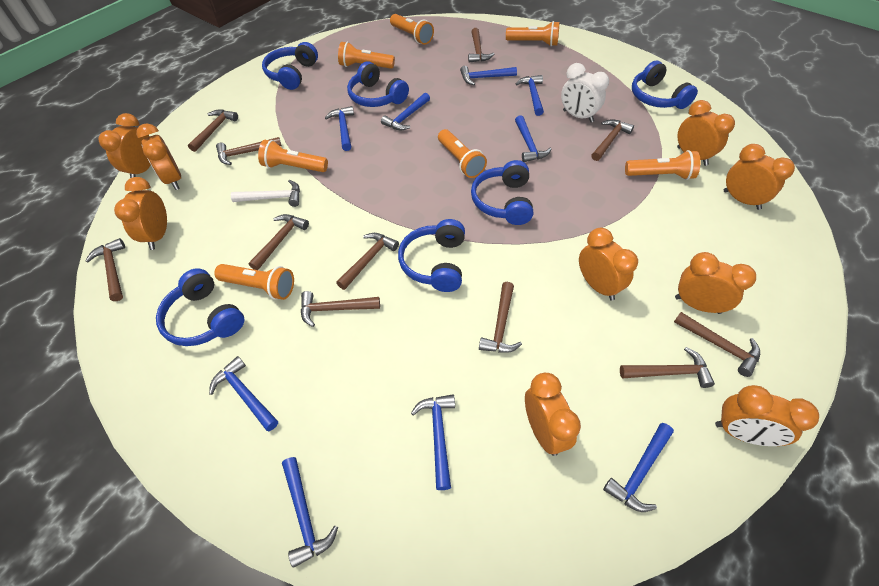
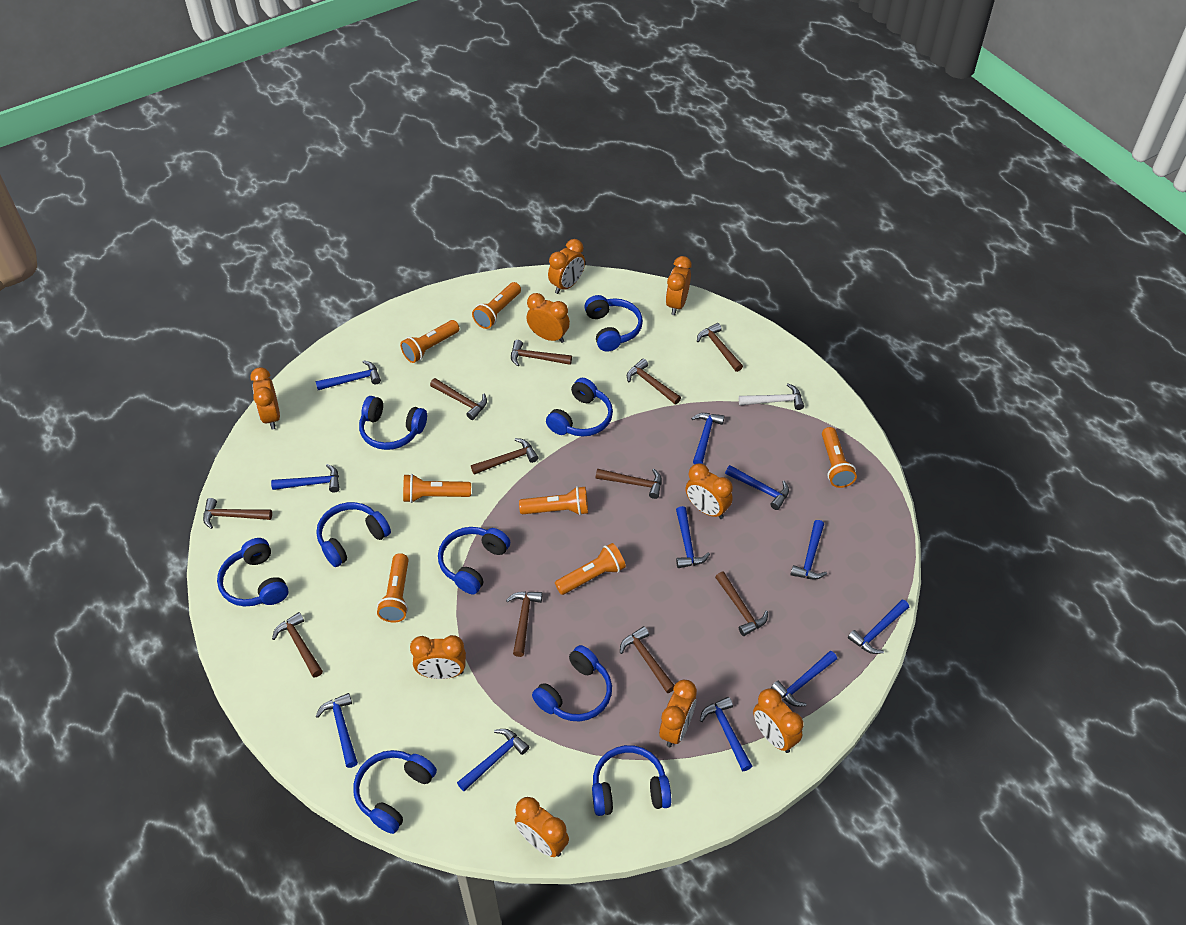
blue hammer: [209,356,278,431] [282,457,338,568] [325,106,354,151] [381,93,430,130] [411,394,455,490] [460,66,517,85] [515,115,551,162] [516,75,544,116] [603,423,674,512] = 9 -> [271,464,339,493] [315,360,381,390] [316,693,358,768] [457,729,529,791] [676,506,710,568] [691,413,725,464] [700,697,752,771] [725,465,789,510] [771,651,837,707] [790,520,827,580] [848,600,909,654] = 11
blue headphones: [156,268,244,346] [262,42,318,90] [347,61,409,107] [398,219,465,292] [471,160,533,225] [632,61,698,109] = 6 -> [217,538,288,606] [316,502,391,567] [353,750,437,834] [359,396,427,450] [438,527,510,594] [532,645,612,721] [546,378,613,437] [584,295,643,352] [592,745,671,816] = 9
white clock: [561,63,609,122] = 1 -> none = 0

